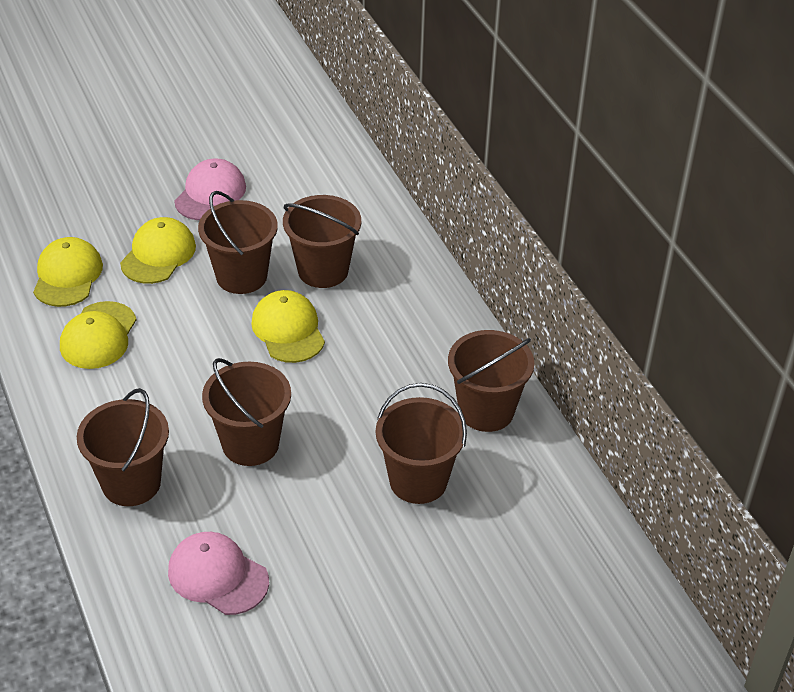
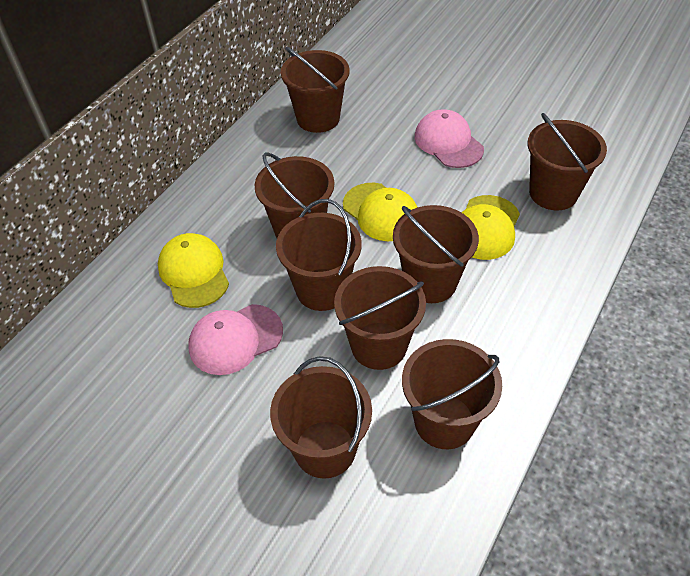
brown bucket: [77,388,169,506] [198,191,278,294] [202,358,291,466] [283,195,361,288] [376,383,467,504] [448,330,534,432] = 6 -> [255,152,334,238] [270,356,372,479] [276,199,362,311] [281,47,349,133] [334,266,426,370] [393,205,479,303] [402,339,502,449] [528,113,607,210] = 8
yellow cap: [33,237,103,307] [60,301,136,369] [120,217,196,284] [251,290,325,363] = 4 -> [158,233,229,308] [343,183,417,241] [461,195,520,260] = 3

